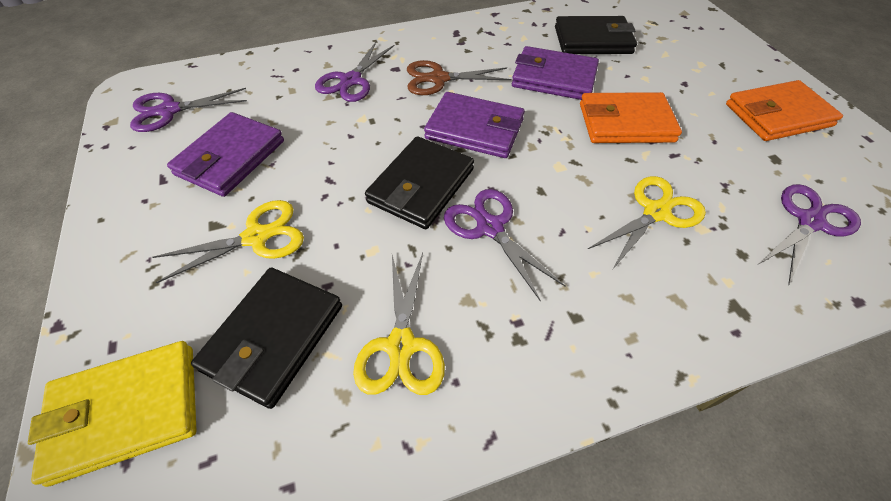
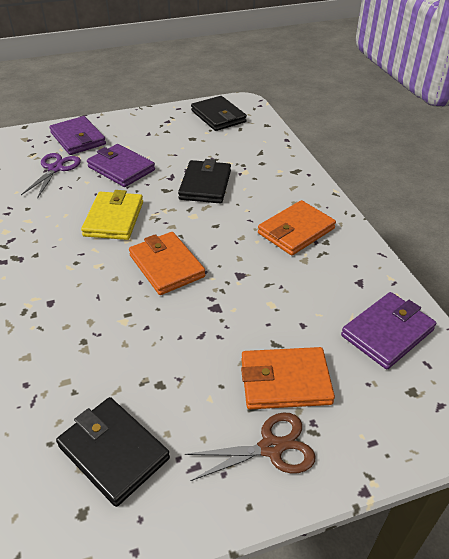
orange wallet: [580,92,682,143] [726,80,843,141] = 2 -> [129,232,205,295] [241,347,335,409] [258,200,336,256] = 3
purple scissors: [130,88,247,132] [315,42,394,102] [444,189,565,302] [759,184,861,286] = 4 -> [21,153,81,199] = 1
yellow scissors: [152,200,304,283] [353,253,445,395] [588,176,706,270] = 3 -> none = 0

